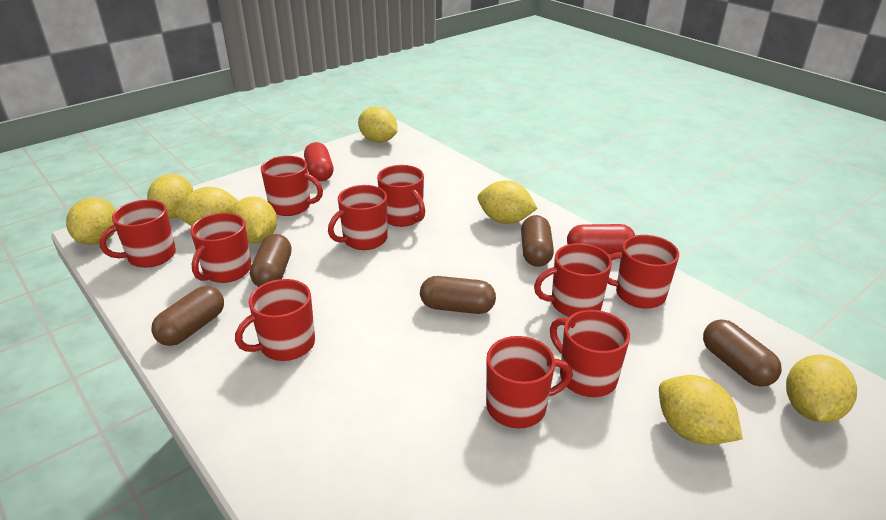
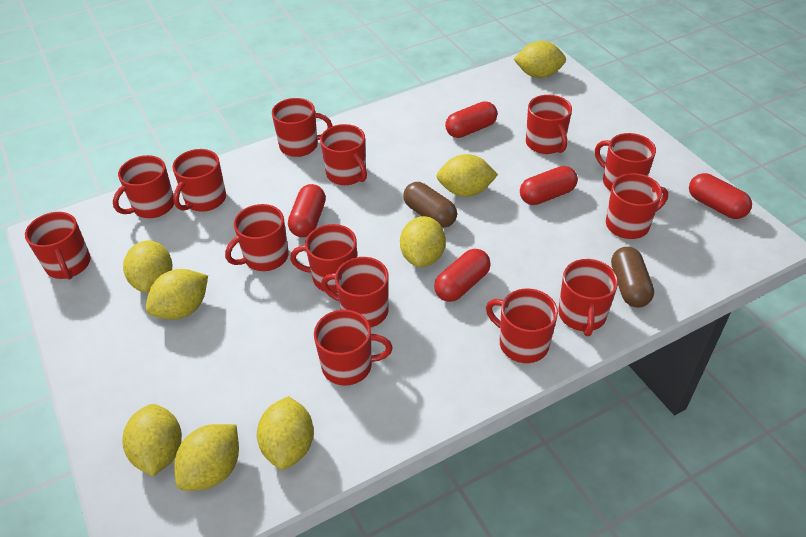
brown capsule: [151,286,224,346] [250,234,292,287] [420,276,496,314] [521,215,554,267] [703,319,782,387] = 5 -> [403,182,457,228] [611,247,654,308] = 2
red capsule: [304,142,333,181] [567,224,635,254] = 2 -> [288,184,326,237] [434,249,491,302] [445,101,497,138] [520,166,578,205] [689,173,752,219] = 5
red mug: [99,200,176,268] [190,213,251,283] [235,279,315,361] [261,156,323,216] [328,185,387,250] [377,165,425,227] [486,336,573,429] [534,243,612,317] [550,310,630,397] [608,235,679,309] = 10 -> [25,212,91,280] [113,155,174,218] [172,149,226,212] [225,204,289,271] [272,98,332,157] [290,224,357,293] [314,310,393,386] [320,124,367,185] [321,257,389,328] [486,289,558,363] [526,95,572,154] [558,259,618,336] [595,133,656,191] [606,173,668,239] = 14

